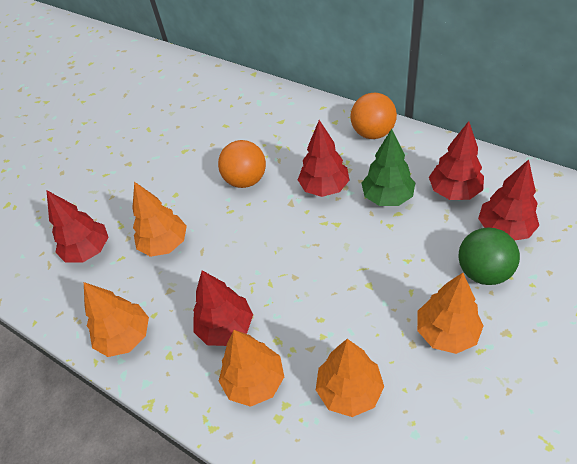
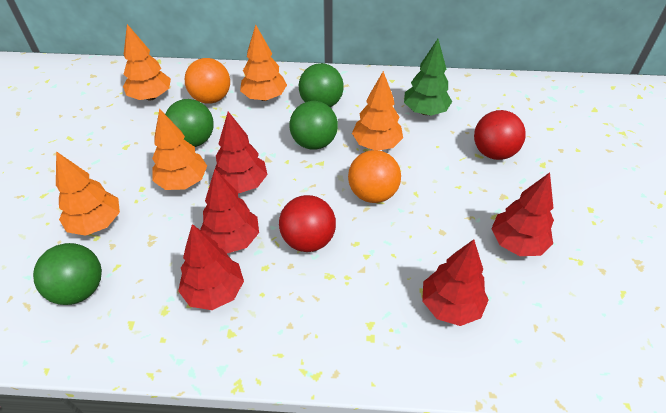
green ball: [458,227,520,285] = 1 -> [33,243,102,305] [165,99,214,147] [289,101,338,150] [299,63,344,107] = 4
red ball: none = 0 -> [279,195,336,252] [474,110,526,160] = 2

